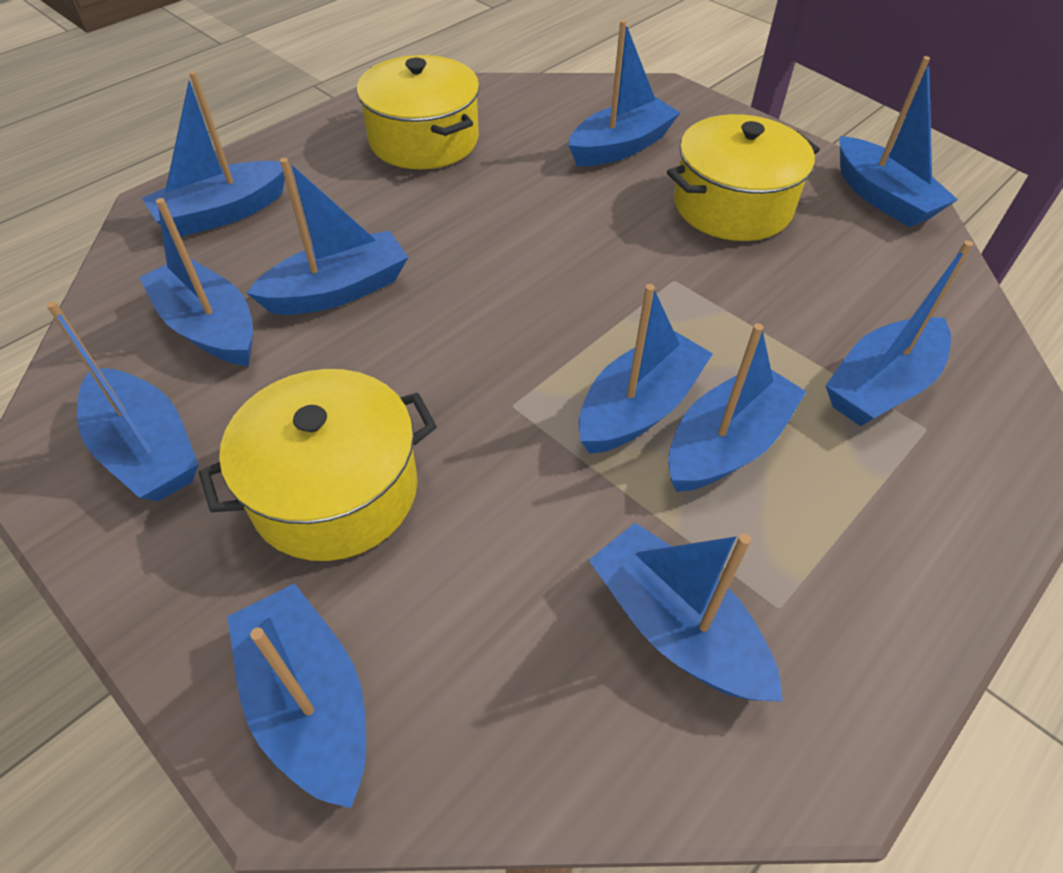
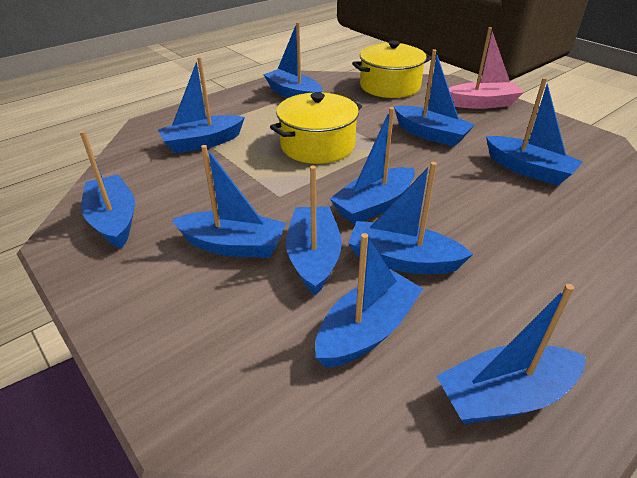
pink boat: none = 0 -> [449,27,524,109] = 1
yellow pot: [199,369,437,561] [357,55,480,169] [667,114,819,241] = 3 -> [270,92,362,164] [352,40,431,98] = 2

